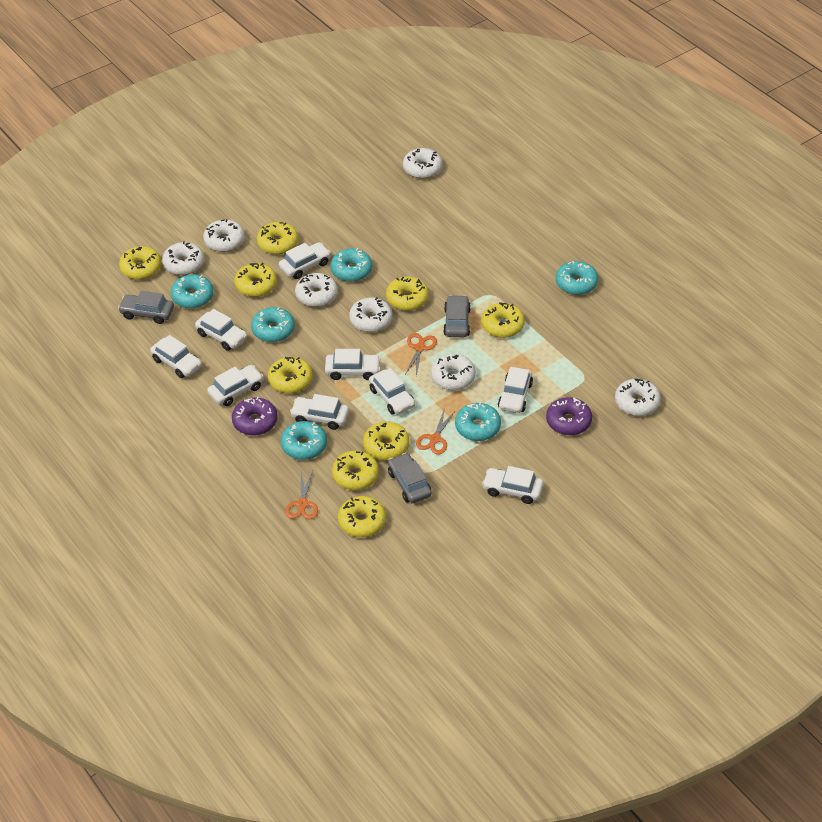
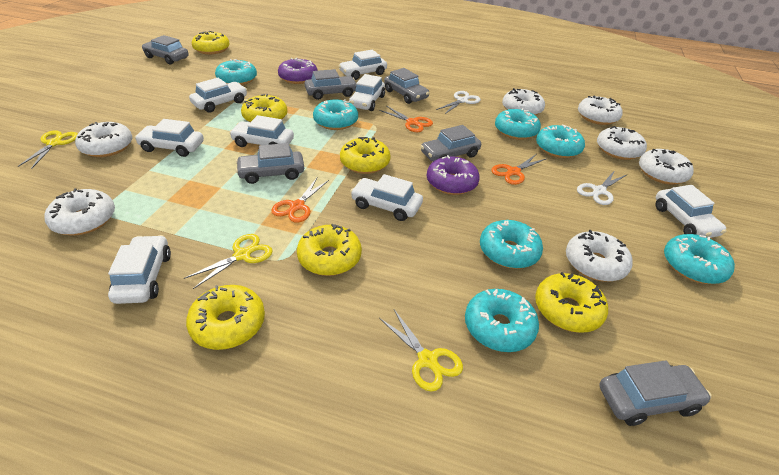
grey car: [118,291,174,324] [388,453,432,503] [443,295,471,337] = 3 -> [142,35,189,64] [236,143,304,184] [304,69,357,100] [384,68,430,104] [420,125,481,162] [599,360,711,426] = 6
turquoise donut: [171,274,214,308] [251,307,295,342] [281,421,327,460] [330,248,372,282] [455,402,501,441] [556,261,598,295] = 6 -> [215,59,257,85] [313,99,358,130] [465,289,539,352] [480,220,543,269] [495,108,541,140] [536,124,585,158] [664,234,735,284] = 7
white car: [150,335,202,378] [195,309,247,351] [207,365,263,406] [279,242,331,279] [290,394,349,430] [325,349,381,380] [369,368,415,415] [482,466,544,504] [498,367,533,413] = 9 -> [108,235,171,304] [135,119,204,157] [189,78,247,113] [229,115,294,147] [339,50,387,80] [349,74,385,111] [350,174,423,221] [656,185,726,238] = 8
white scissors: none = 0 -> [436,91,481,114] [577,170,626,205] = 2
yellow donut: [119,246,161,279] [234,263,277,297] [257,222,298,254] [268,357,313,393] [332,450,379,490] [338,496,386,537] [363,422,409,460] [386,276,429,311] [481,302,525,338] = 9 -> [186,285,265,350] [192,31,230,54] [241,94,288,122] [297,224,362,276] [340,137,391,174] [535,272,608,333] = 6
yellow scissors: none = 0 -> [17,130,78,169] [184,234,273,289] [379,309,463,392] = 3

